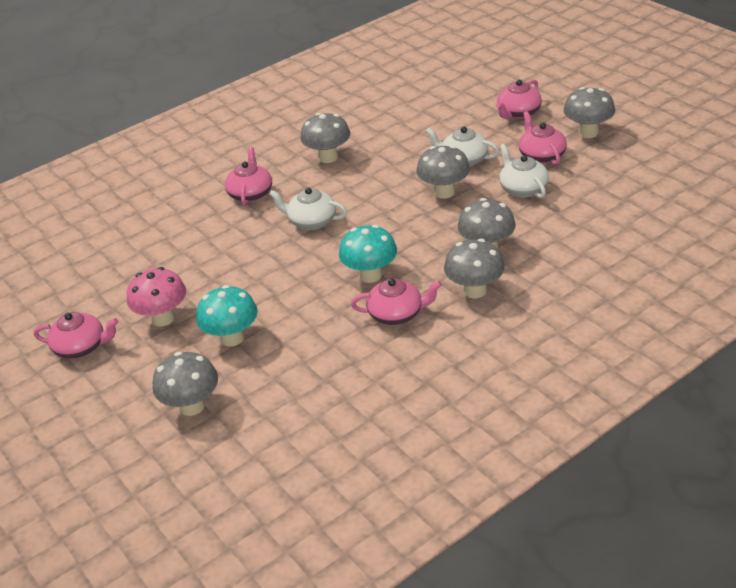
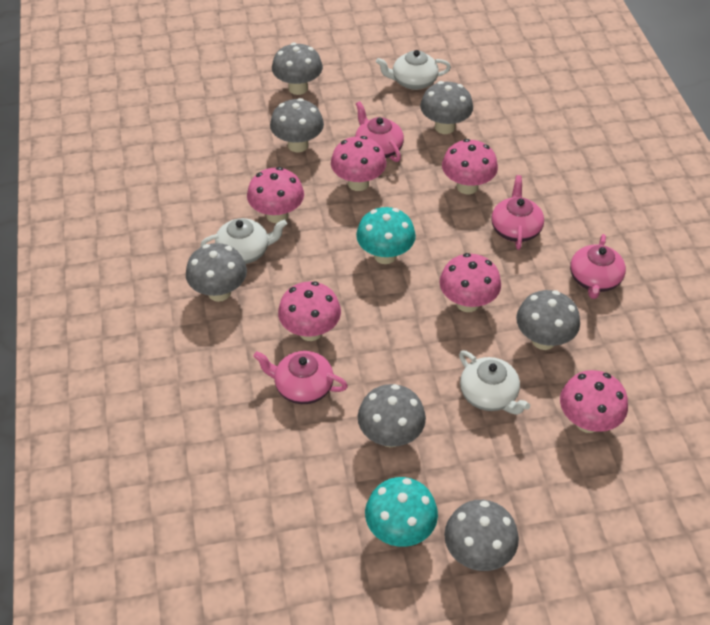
grey mushroom: [153,352,218,416] [300,113,350,163] [416,145,470,199] [444,239,505,298] [457,198,516,248] [563,87,615,138] = 6 -> [186,243,247,302] [270,98,324,152] [272,42,323,95] [358,384,426,447] [420,81,473,134] [444,500,519,571] [516,290,580,350] = 7
pink mushroom: [127,267,186,326] = 1 -> [247,167,304,223] [278,281,341,341] [331,136,386,191] [439,253,501,312] [442,139,498,195] [560,370,628,433] = 6
pink teapot: [34,312,119,359] [225,147,272,206] [351,278,442,325] [496,80,542,119] [519,111,567,165] = 5 -> [253,351,348,404] [355,101,404,162] [491,175,544,250] [570,234,626,299] = 4

